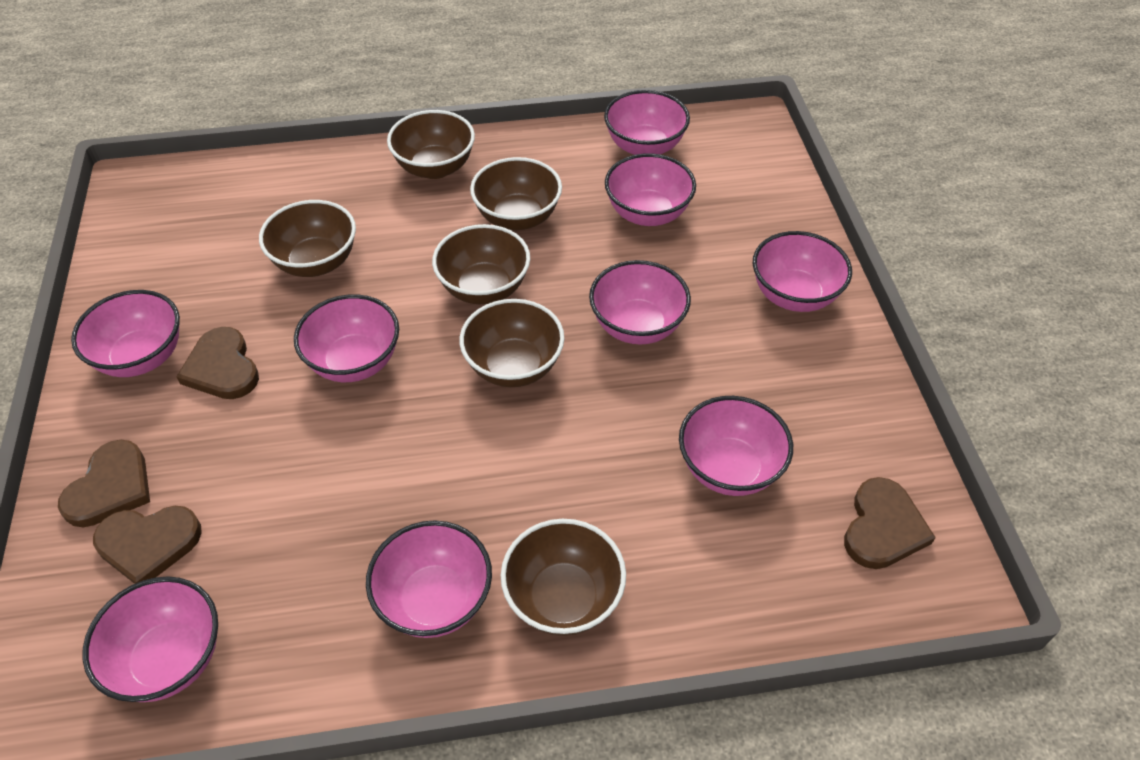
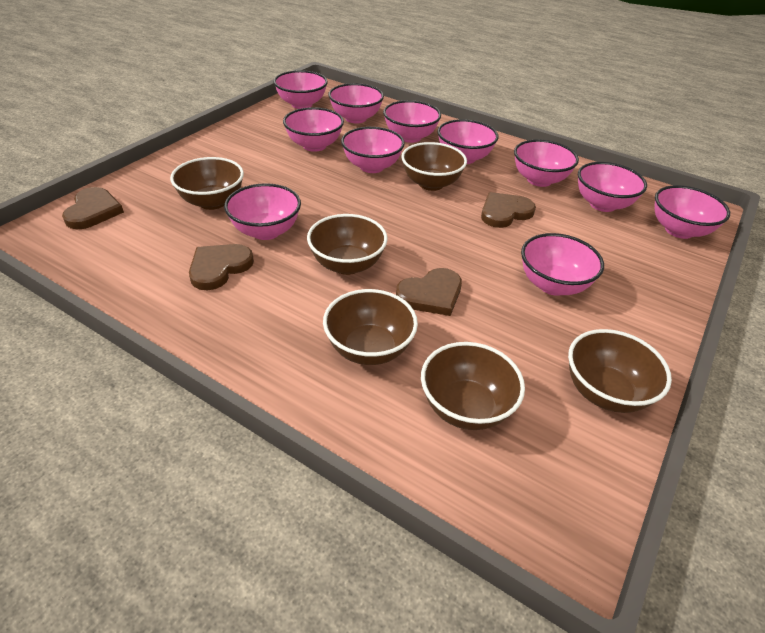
pink bowl: [71,290,180,377] [82,577,218,702] [294,294,399,382] [366,520,492,638] [589,260,691,344] [604,90,690,155] [605,153,696,226] [679,396,793,496] [753,231,852,312] = 9 -> [224,183,301,240] [273,70,328,109] [283,107,344,152] [328,83,384,123] [341,127,405,173] [383,100,441,143] [437,119,499,164] [514,140,579,187] [521,233,604,296] [578,162,647,212] [654,185,730,239] = 11

